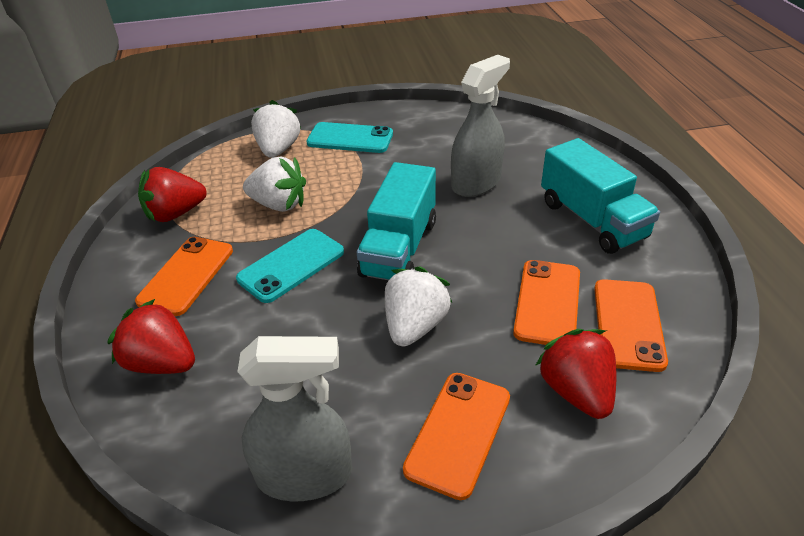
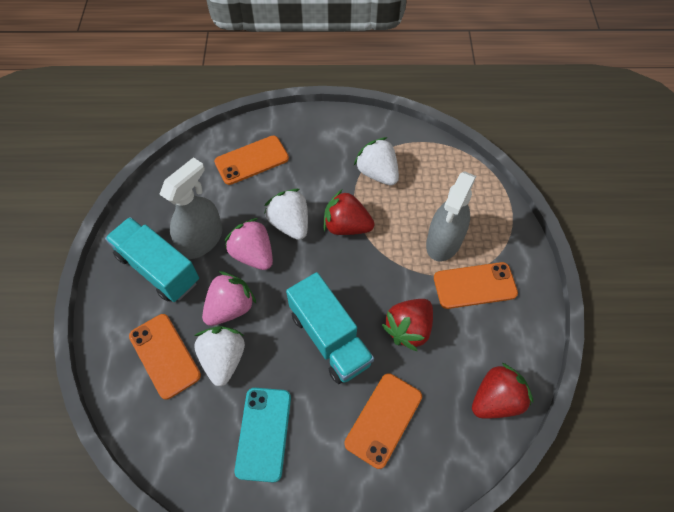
pink strawberry: none = 0 -> [202,271,256,326] [225,218,273,270] = 2
turquoise phone: [236,229,344,303] [306,122,393,153] = 2 -> [234,388,291,483] = 1

